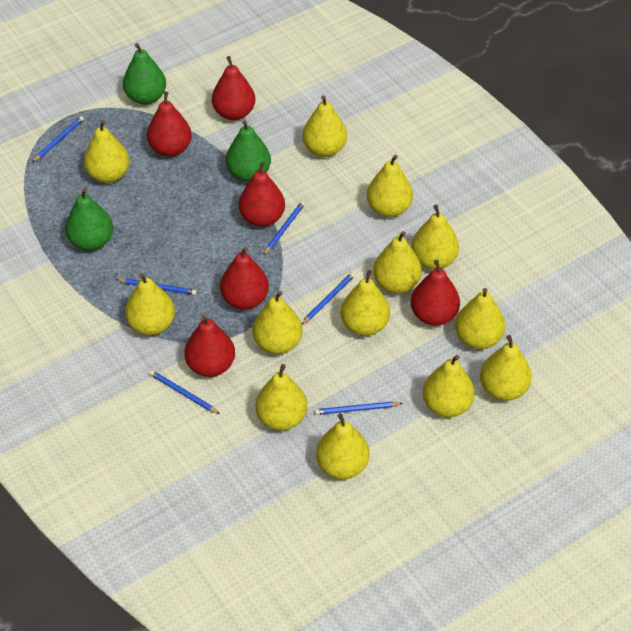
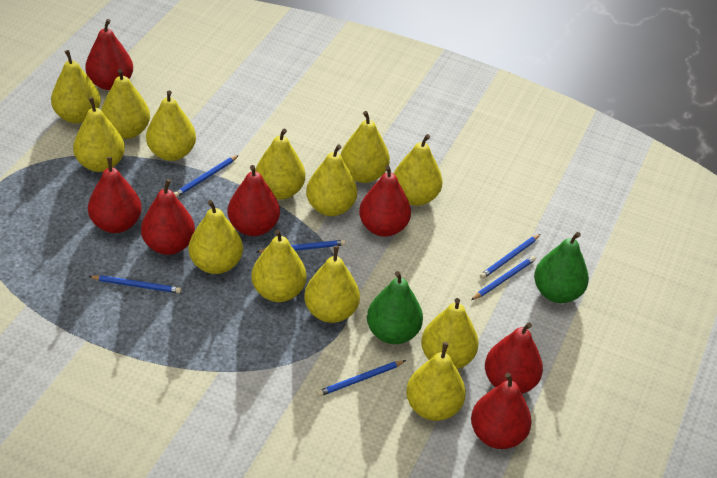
green pear: [65,188,113,251] [123,43,166,105] [226,120,271,182] = 3 -> [367,271,423,344] [534,232,589,303] = 2
red pear: [147,92,192,157] [184,315,235,377] [212,56,255,120] [220,247,269,310] [239,161,285,227] [411,260,460,326] = 6 -> [85,19,133,90] [88,157,142,233] [141,179,195,255] [227,165,280,236] [359,165,411,237] [471,373,532,449] [485,322,543,394] = 7

